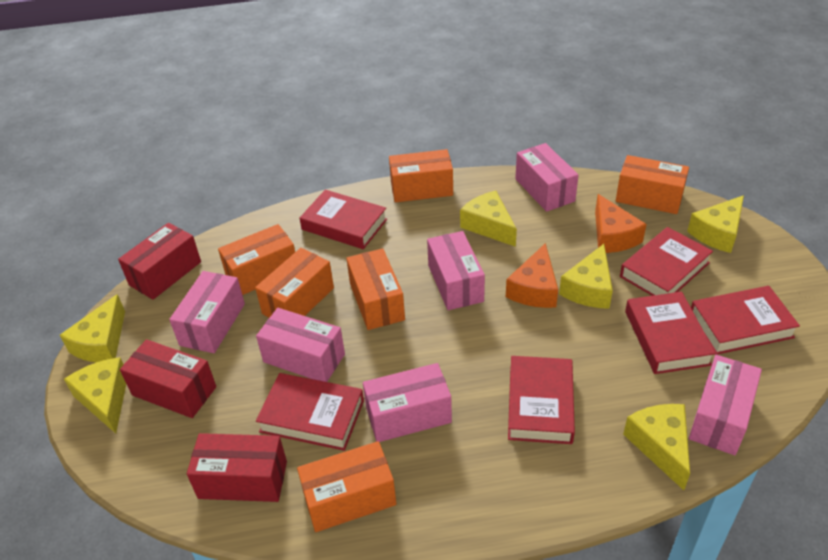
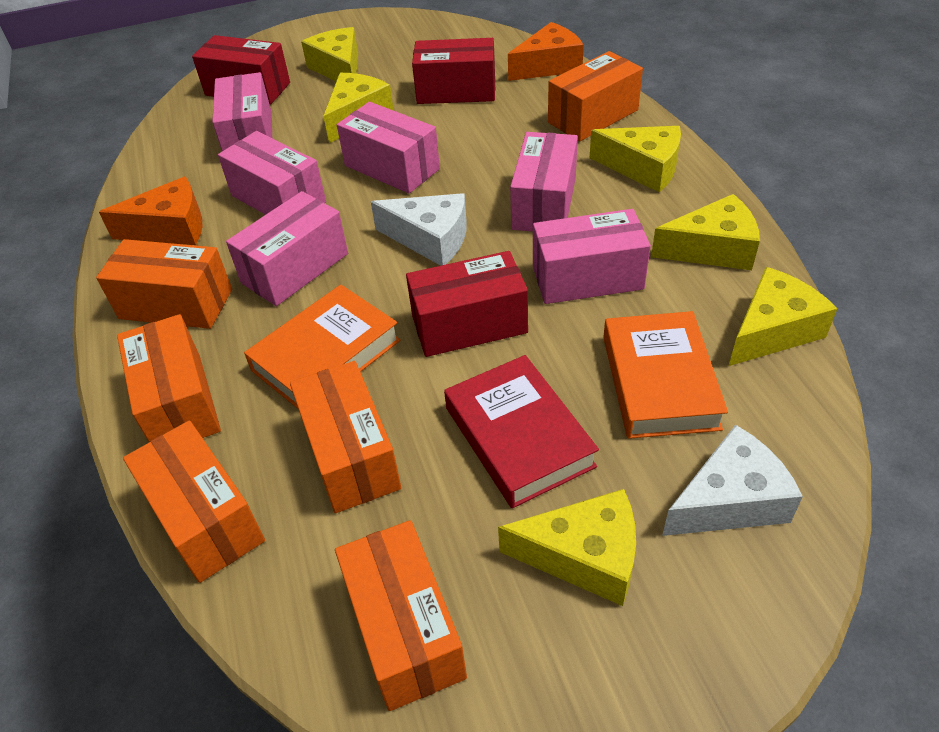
orange book: none = 0 -> [244,285,400,409] [603,311,728,439] = 2
red book: [256,373,364,451] [300,190,387,249] [508,356,575,444] [620,227,713,296] [625,292,716,374] [691,286,800,355] = 6 -> [444,355,599,508] = 1
white cheese: none = 0 -> [371,193,467,266] [662,425,803,536] = 2

